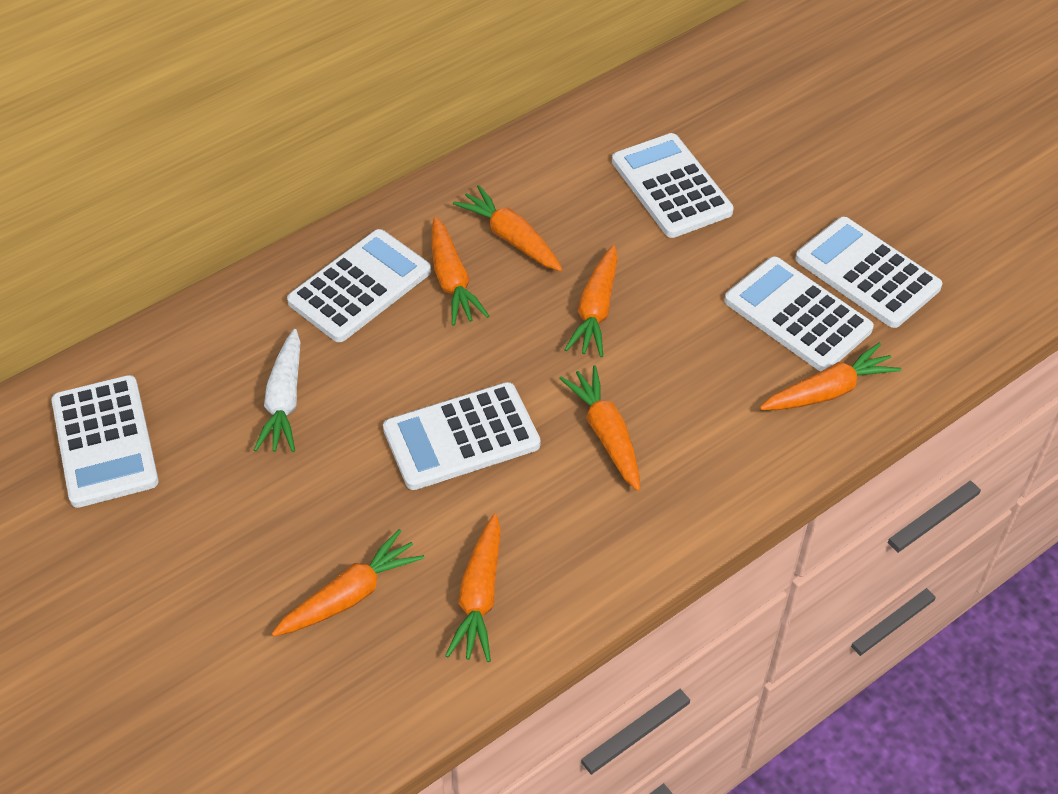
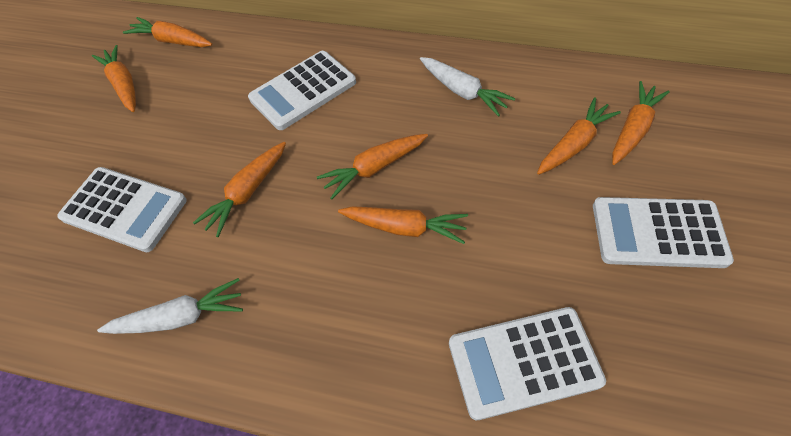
white calculator: [52,375,159,508] [287,229,431,342] [383,382,540,490] [612,133,734,238] [725,256,874,372] [795,217,942,328] = 6 -> [57,167,187,252] [248,51,356,130] [449,307,606,420] [593,197,734,268] = 4
white carrot: [254,329,300,452] = 1 -> [97,278,243,334] [420,57,515,117] = 2

